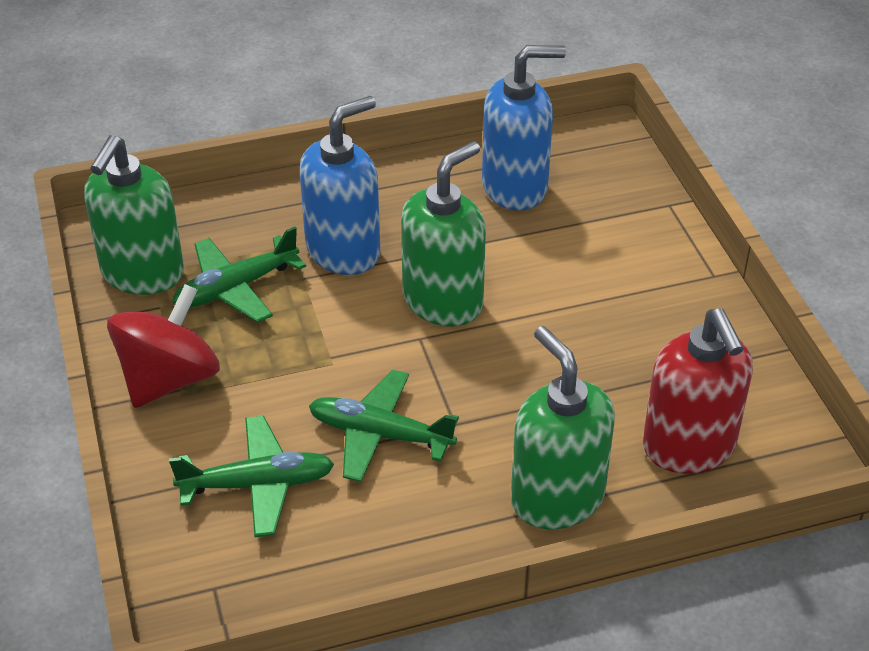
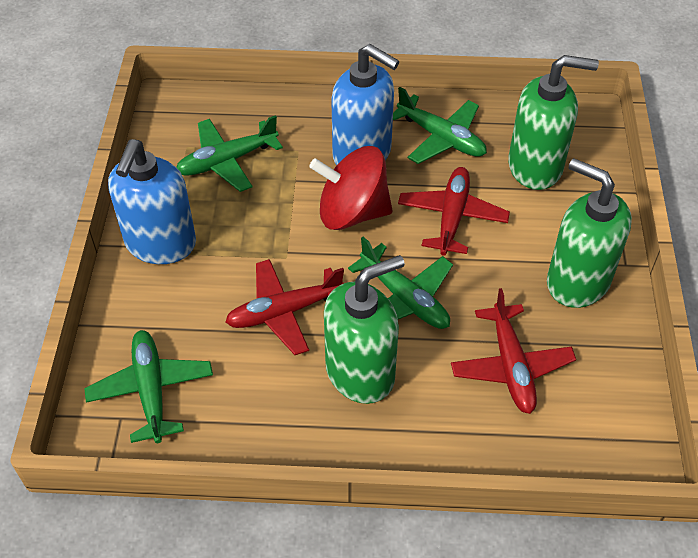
green plane: [169,416,334,537] [172,226,306,323] [309,370,459,482] = 3 -> [84,330,213,443] [176,115,283,192] [348,237,453,329] [393,87,487,164] = 4
red plane: none = 0 -> [225,259,344,355] [398,167,510,256] [451,288,576,414] = 3
red soap dispenser: [643,308,753,474] = 1 -> none = 0

